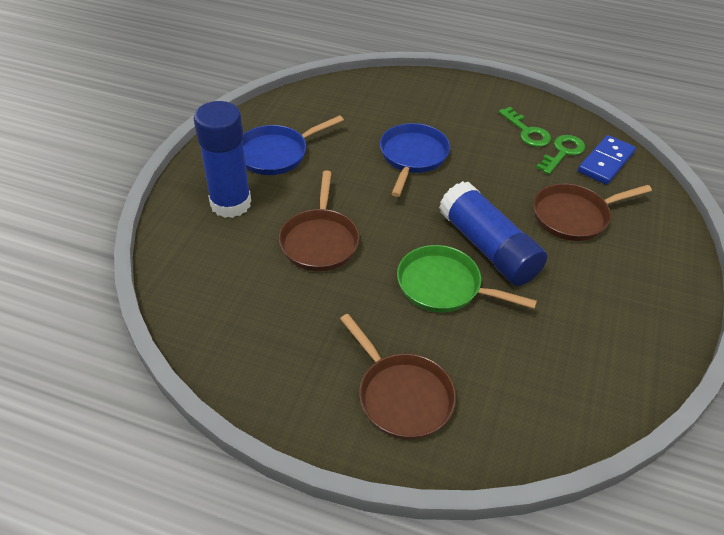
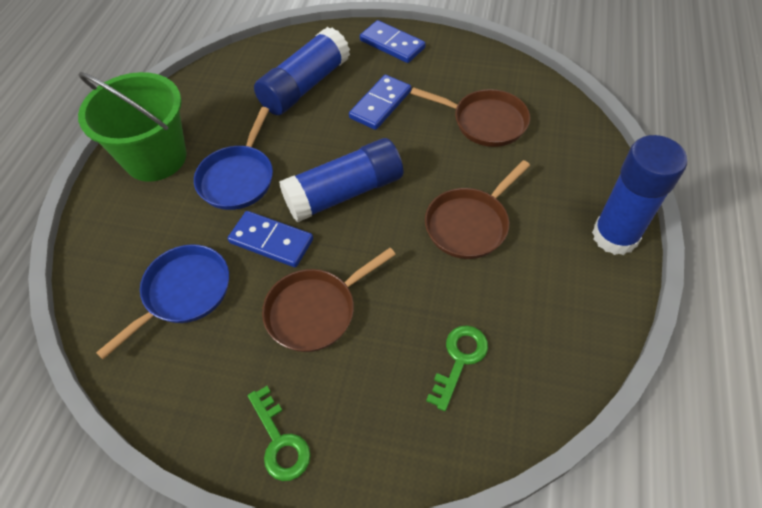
blue domino: [578,135,636,185] = 1 -> [228,211,313,267] [349,75,411,130] [360,20,426,63] = 3
blue glue stick: [194,101,251,218] [439,181,547,286] = 2 -> [254,27,350,115] [279,138,403,222] [592,135,687,255] = 3
green bucket: none = 0 -> [78,72,187,182] = 1
green pan: [397,245,537,312] = 1 -> none = 0

